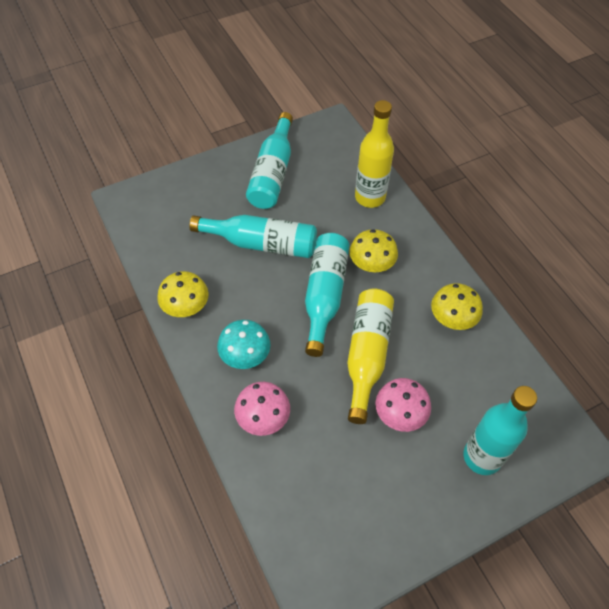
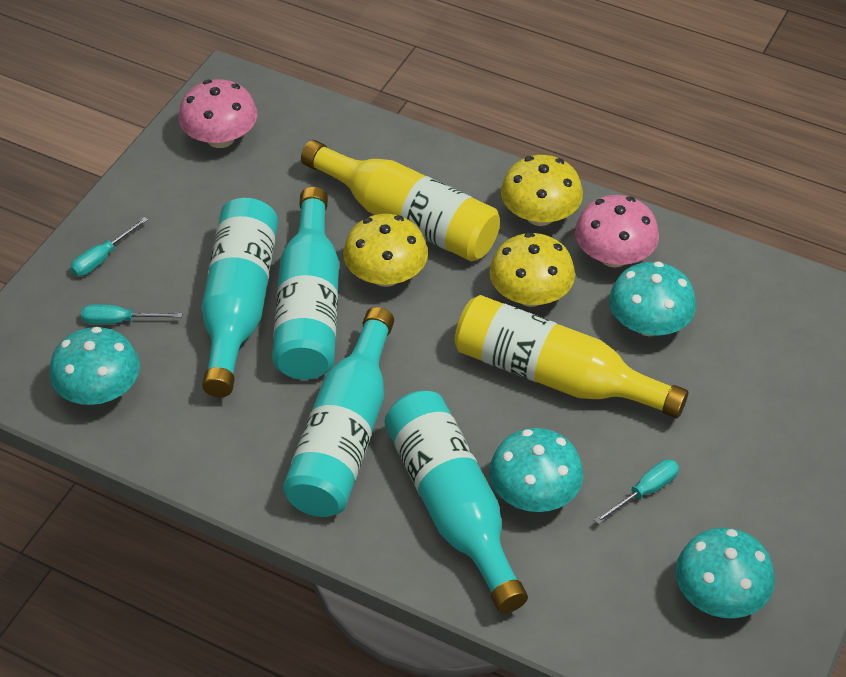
turquoise mushroom: [217,320,270,369] = 1 -> [49,327,140,405] [489,428,584,512] [609,262,696,336] [676,528,775,618] = 4
turquoise screwdriver: none = 0 -> [70,217,148,276] [81,304,182,324] [594,459,679,524] = 3

